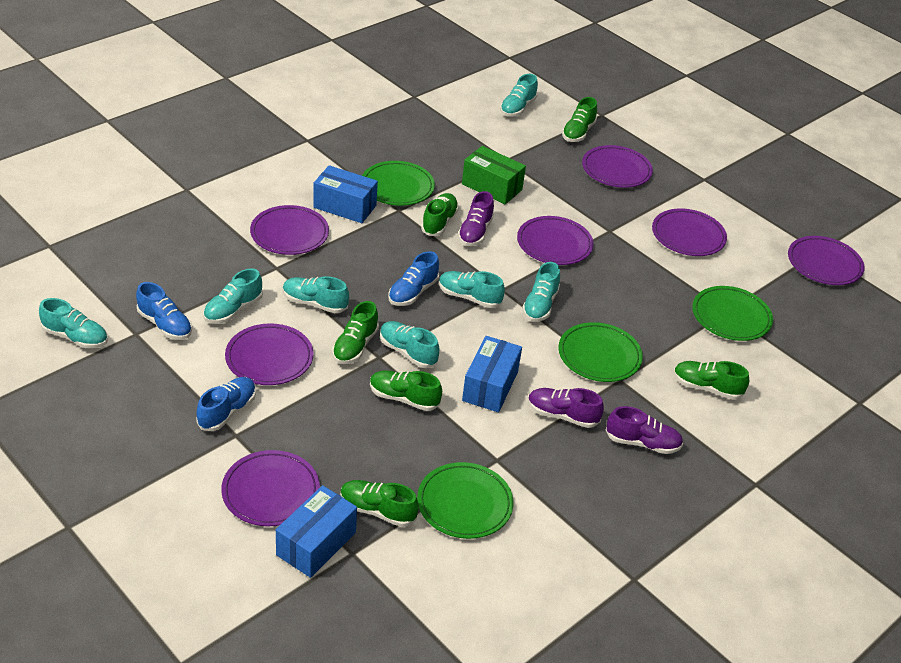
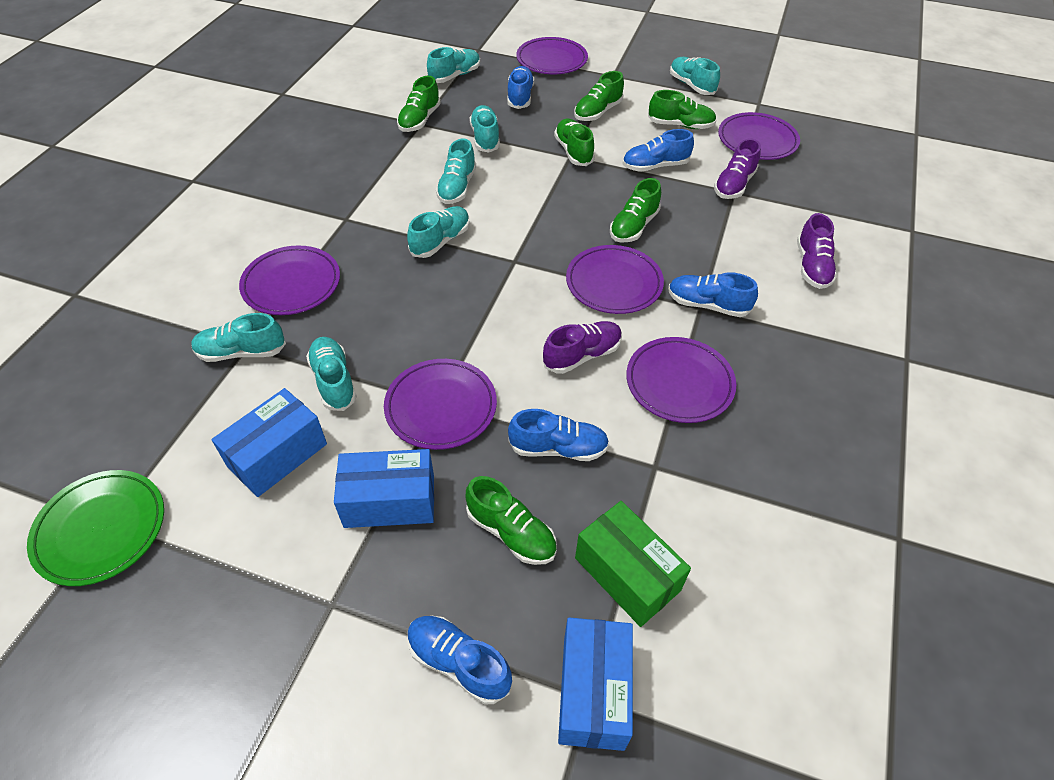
blue shoe: [136,282,192,340] [196,377,256,431] [388,251,439,306] = 3 -> [408,616,512,705] [507,66,534,109] [508,409,609,461] [622,129,694,172] [668,272,758,317] = 5
green plate: [362,161,435,206] [417,462,514,539] [558,322,643,382] [692,286,773,341] = 4 -> [27,470,164,586] = 1
purple plate: [221,450,320,526] [225,323,314,385] [250,205,329,255] [517,216,594,265] [582,145,653,188] [652,209,727,256] [788,236,865,285] = 7 -> [239,245,340,315] [384,359,497,450] [517,37,588,74] [566,245,664,314] [626,337,736,423] [718,112,800,160] = 6

